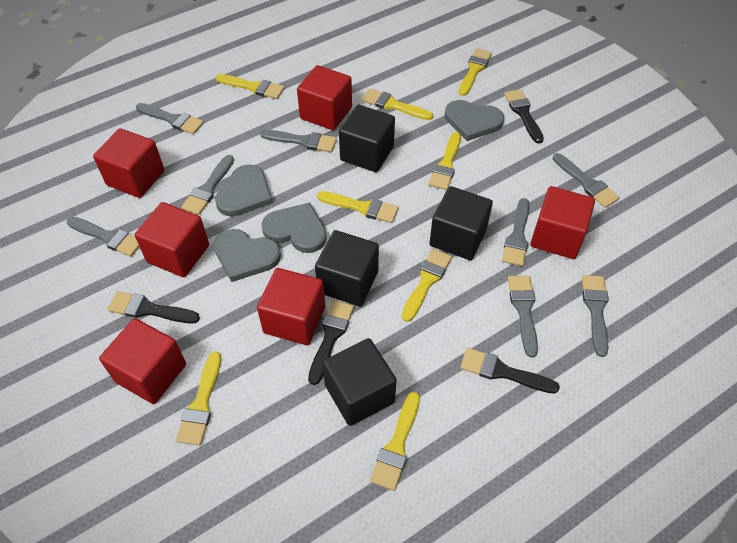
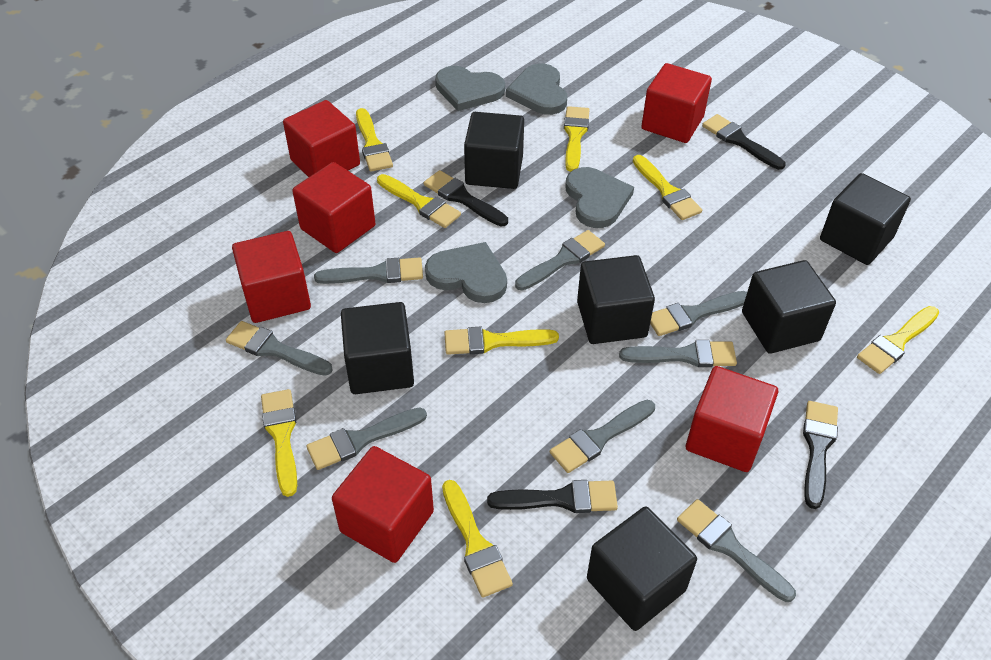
black cube: [315,230,379,307] [322,338,397,426] [339,105,395,172] [429,186,493,260] = 4 -> [341,302,414,394] [464,112,524,189] [577,255,655,344] [587,507,697,631] [742,260,836,354] [820,173,911,265] = 6

